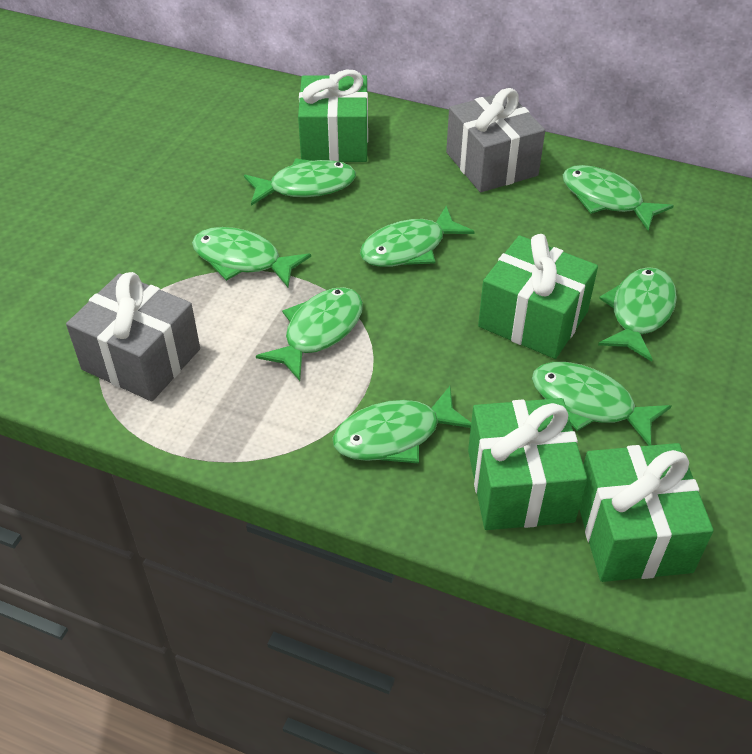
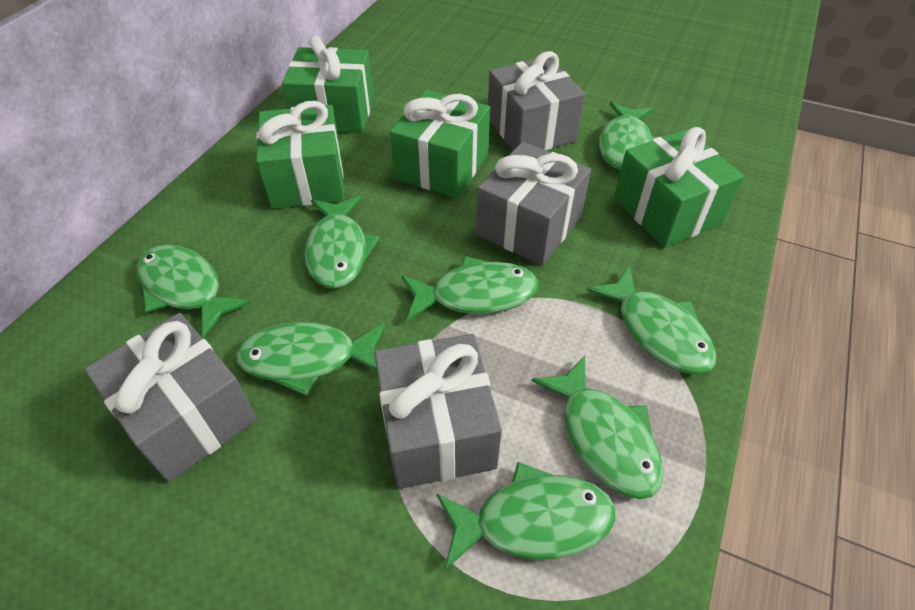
grey gift: [66,272,200,401] [446,88,545,192] = 2 -> [84,313,257,482] [374,334,502,489] [476,142,591,265] [488,51,585,150] = 4

